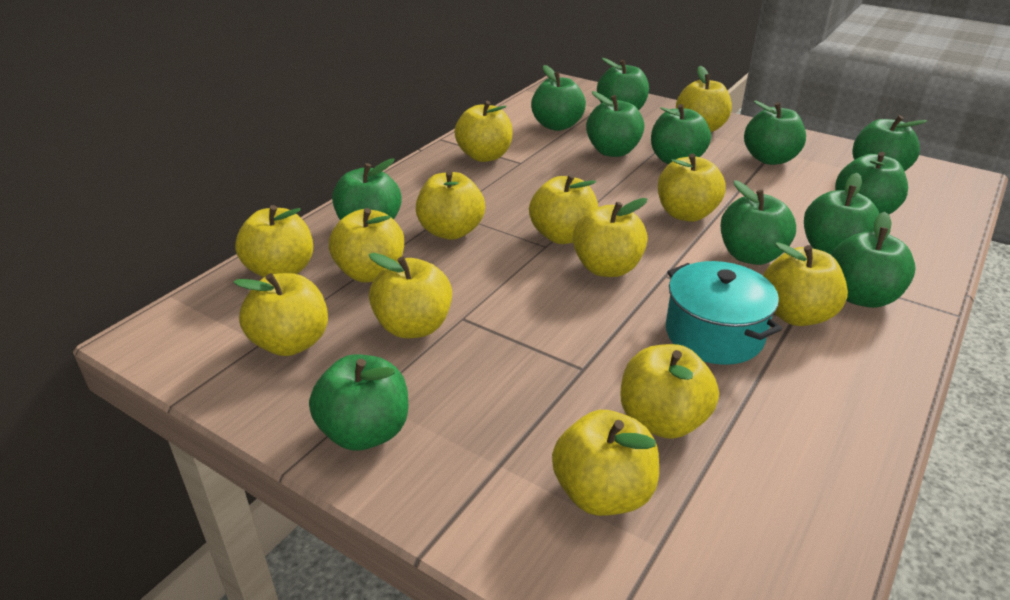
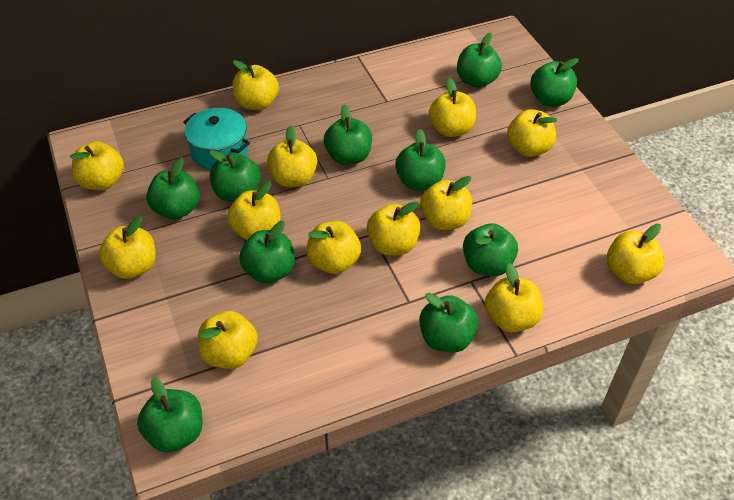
green apple: [309,354,408,451] [332,159,402,220] [531,65,586,131] [586,91,645,157] [597,58,649,110] [651,104,711,164] [721,180,796,265] [744,101,806,165] [804,173,879,255] [831,212,916,308] [835,152,908,214] [853,115,928,171] = 12 -> [137,378,203,453] [146,157,200,220] [209,150,261,202] [239,221,295,283] [324,104,372,165] [395,129,446,191] [419,293,478,352] [457,33,502,88] [463,223,518,276] [530,58,579,107] = 10

